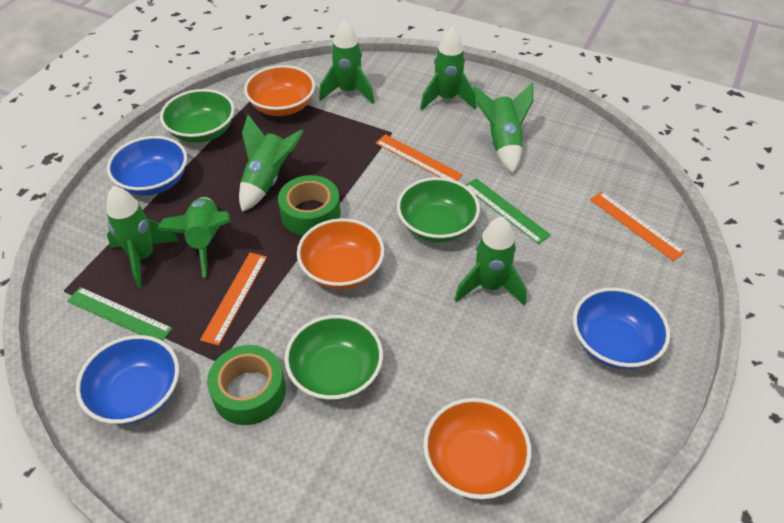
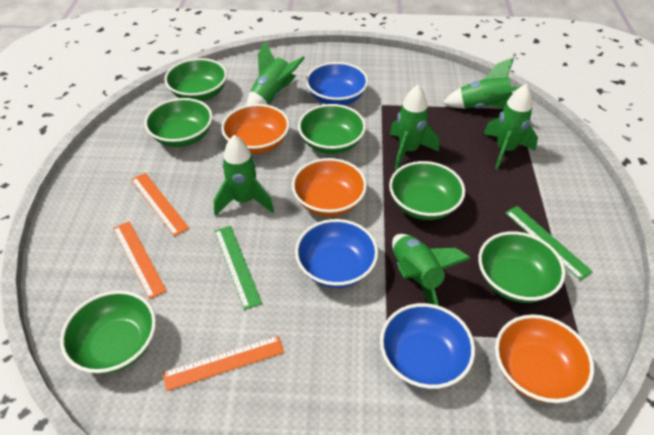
green bowl: [160,89,235,143] [285,315,383,401] [397,177,480,243] = 3 -> [60,290,156,374] [144,98,213,147] [164,58,227,101] [298,104,366,154] [389,161,465,220] [478,231,566,303] = 6
green rocket: [106,186,179,288] [156,197,230,278] [239,115,304,212] [319,20,374,104] [420,27,476,110] [454,216,527,306] [473,83,533,173] = 7 -> [213,135,274,216] [246,41,305,105] [390,85,439,170] [392,234,471,306] [443,57,520,109] [483,84,538,170] = 6
green tape: [207,345,286,425] [278,175,341,236] = 2 -> none = 0

